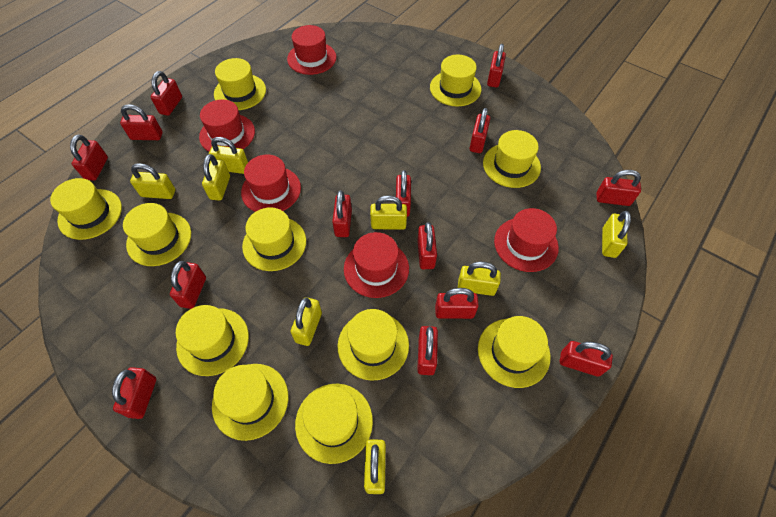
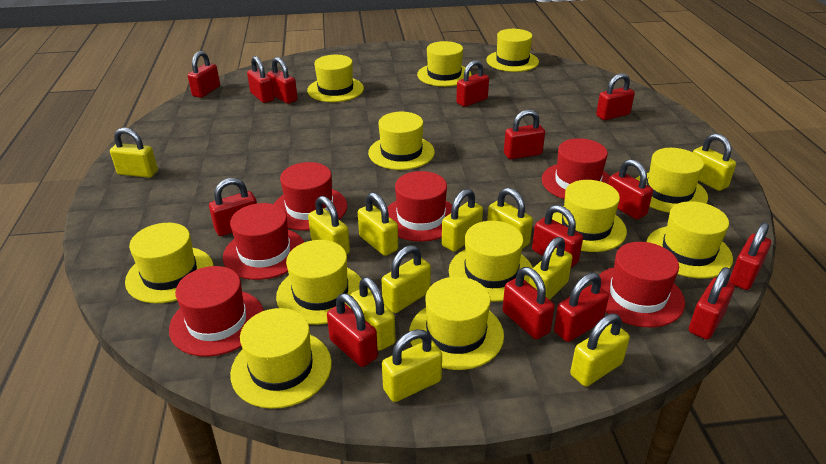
red hat: [199,99,255,152] [241,155,301,212] [287,25,336,75] [344,232,409,298] [494,208,559,272] = 5 -> [169,266,263,357] [223,203,304,280] [274,162,347,230] [387,171,452,241] [542,138,610,199] [599,242,685,327] = 6
yellow hat: [50,178,122,240] [123,203,191,266] [176,305,249,376] [212,364,288,441] [214,58,266,110] [242,207,306,271] [295,384,373,464] [338,309,409,381] [430,55,481,106] [478,316,551,388] [483,130,541,188] = 11 -> [125,223,214,303] [230,308,332,409] [276,240,361,325] [307,55,364,102] [368,112,435,170] [409,277,504,370] [417,41,472,87] [449,221,533,302] [486,29,539,72] [552,180,627,252] [636,148,708,213] [646,201,733,279] = 12
yellow padlock: [130,163,175,199] [202,154,230,201] [209,137,248,174] [291,297,322,346] [364,439,386,494] [370,195,407,230] [458,262,501,296] [602,211,631,258] = 8 -> [110,128,158,178] [308,196,350,254] [350,277,396,351] [358,192,398,256] [382,245,431,313] [382,329,442,402] [442,189,483,252] [487,188,533,249] [529,237,573,300] [570,314,630,387] [693,134,736,191] = 11

